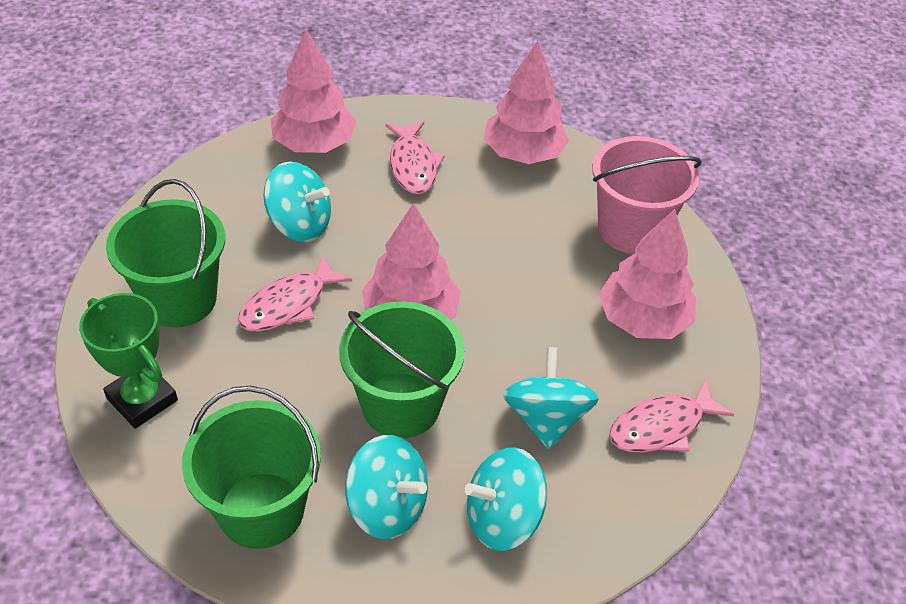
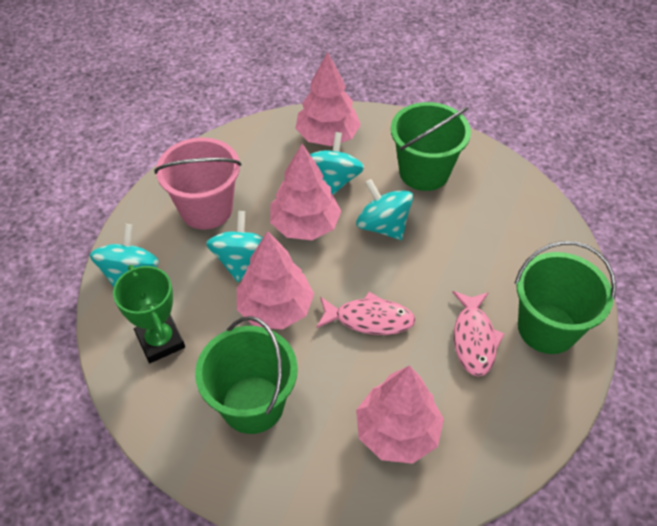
pink fish: [238,254,352,332] [386,121,444,194] [609,379,734,453] = 3 -> [316,292,415,335] [453,291,505,377] = 2

